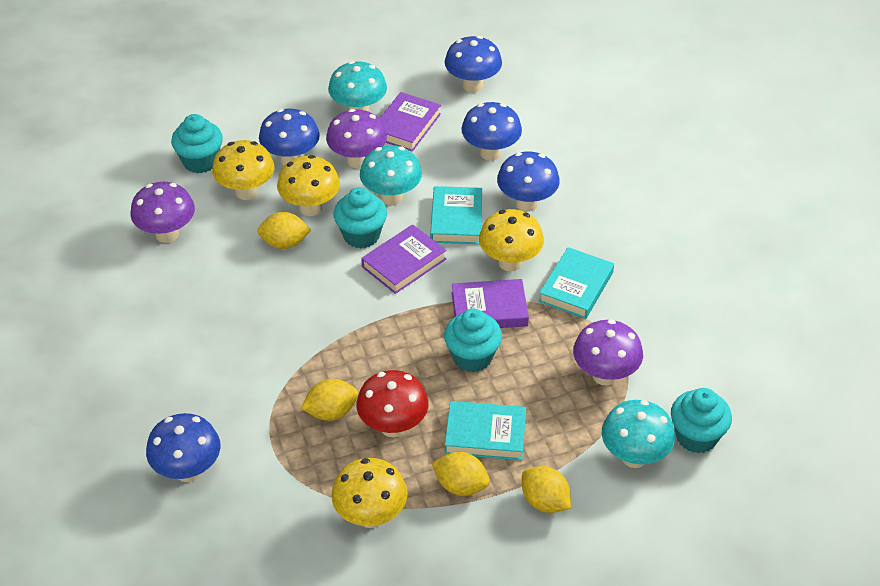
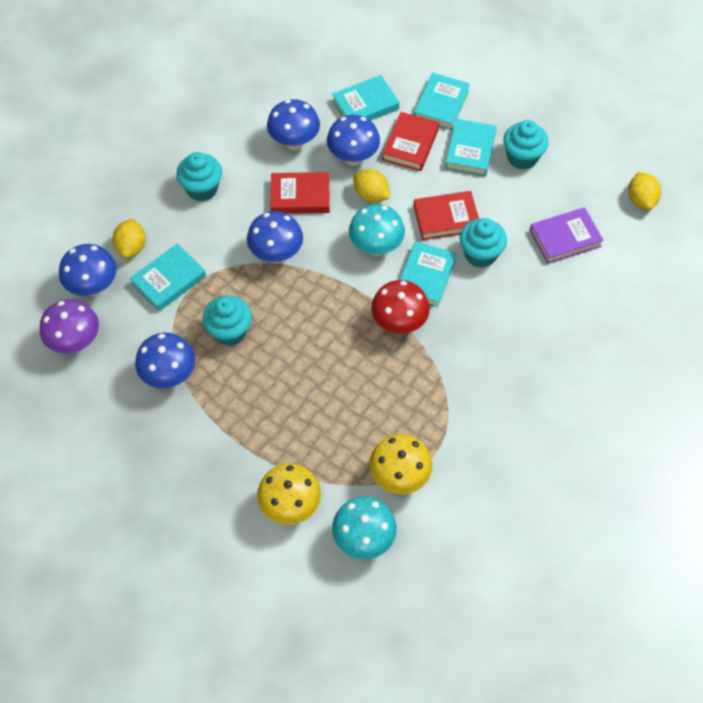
purple book: [361,224,446,294] [379,92,441,152] [452,279,529,328] = 3 -> [530,207,604,264] = 1
purple mushroom: [130,182,195,243] [326,109,387,168] [573,319,643,386] = 3 -> [40,299,99,354] = 1
red book: none = 0 -> [271,172,330,214] [382,112,439,171] [414,191,479,240] = 3
turquoise book: [430,186,482,244] [445,401,526,460] [539,247,614,319] = 3 -> [130,244,206,311] [332,75,399,120] [400,241,457,308] [414,73,470,130] [445,119,497,176] = 5
turquoise mushroom: [328,61,387,112] [360,145,422,205] [602,400,675,468] = 3 -> [332,497,397,559] [349,204,405,256] = 2
yellow lemon: [257,212,311,249] [301,379,358,421] [432,452,490,496] [522,466,571,513] = 4 -> [112,219,146,258] [353,169,390,203] [628,172,661,210] = 3
yellow mushroom: [212,140,274,200] [277,155,340,216] [331,458,407,528] [479,209,544,271] = 4 -> [257,463,321,525] [369,434,432,494] = 2

